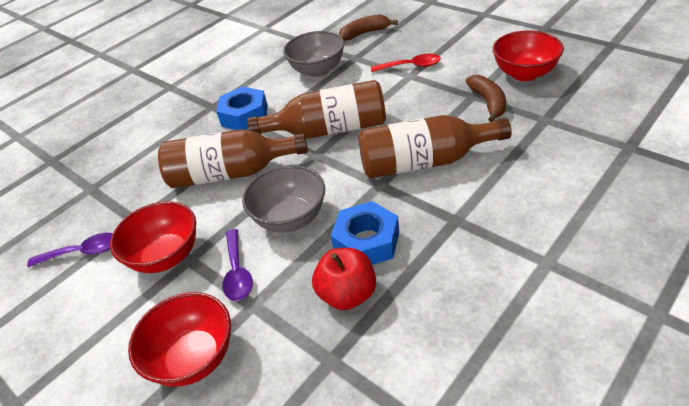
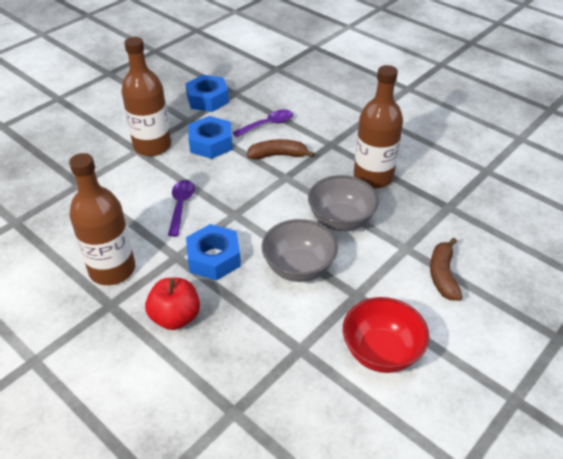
blue nut: [216,86,268,130] [331,201,399,265] = 2 -> [185,75,229,112] [186,224,241,280] [188,116,233,159] = 3
red bowl: [110,201,196,273] [128,292,231,387] [492,31,564,81] = 3 -> [343,297,429,373] = 1
red spoon: [371,54,441,72] = 1 -> none = 0

